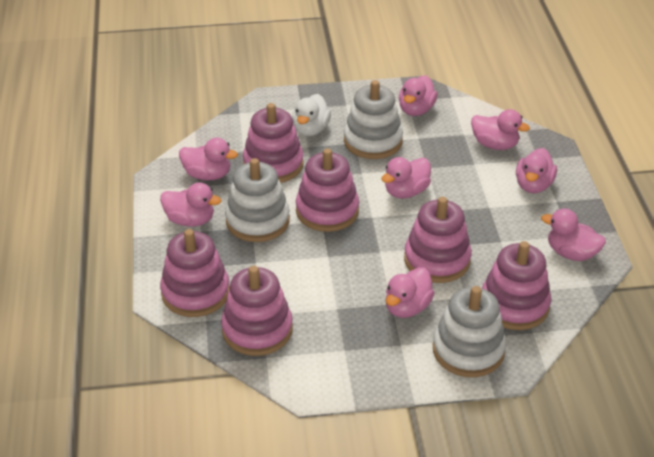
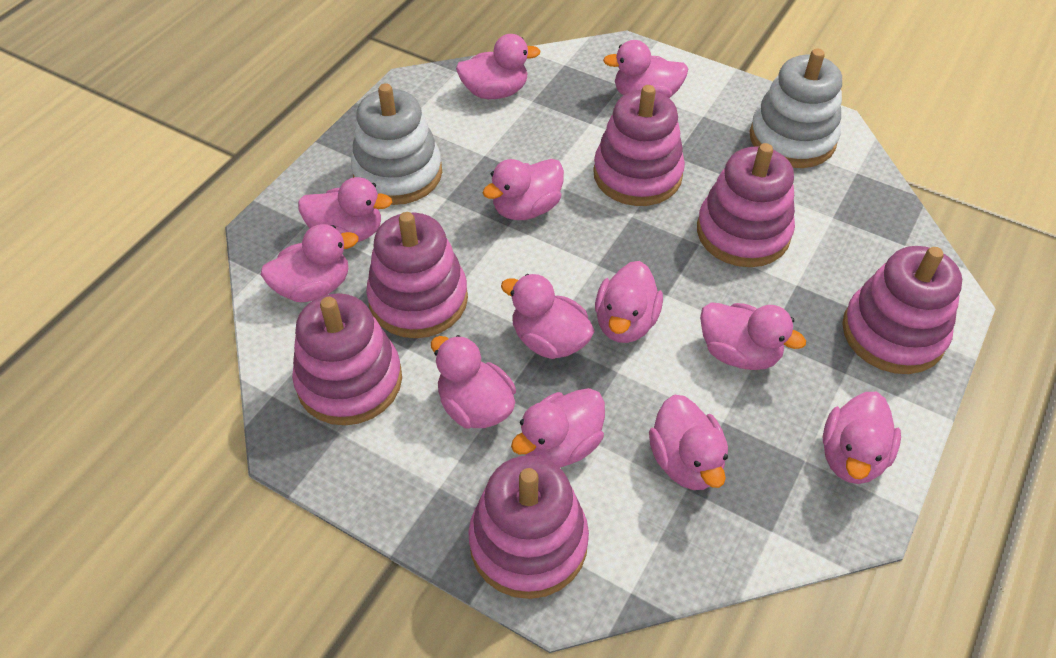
pink duck: [160,182,221,227] [179,138,238,180] [381,157,431,199] [386,267,435,318] [399,75,438,116] [471,109,530,150] [516,148,557,193] [541,209,606,261] = 8 -> [261,224,359,302] [298,177,392,242] [431,335,516,429] [456,34,541,99] [482,159,564,220] [501,274,595,359] [511,388,605,468] [595,261,663,343] [603,40,688,98] [649,395,728,490] [700,302,806,370] [823,392,901,484] = 12
white duck: [292,94,331,136] = 1 -> none = 0
white stacking toy: [225,158,290,242] [344,80,403,159] [433,286,506,377] = 3 -> [351,83,442,205] [750,49,842,168] = 2

